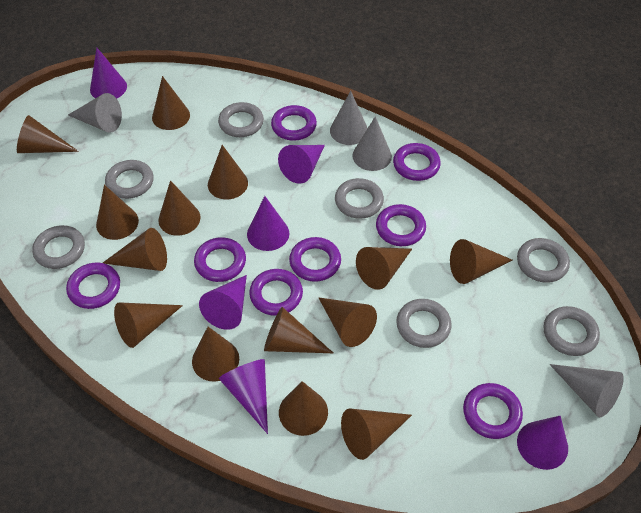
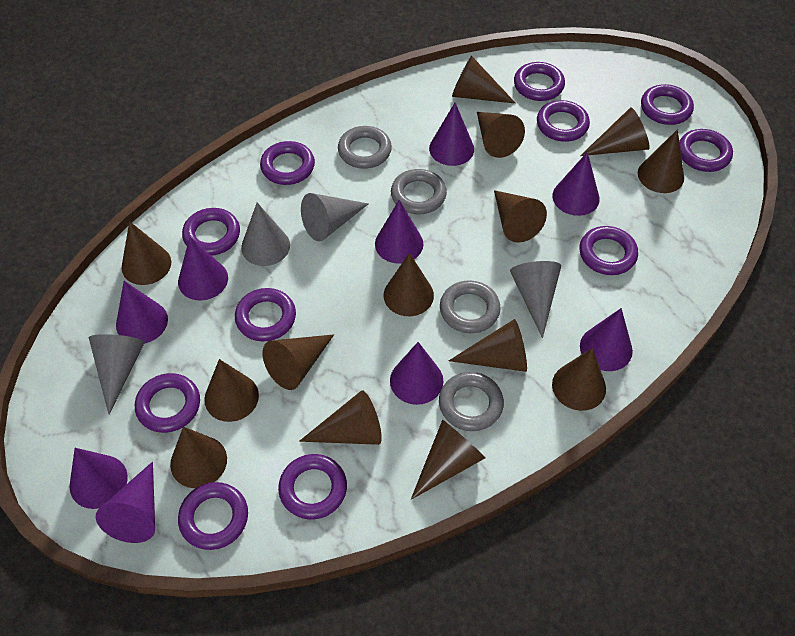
grey ring: [32,225,85,269] [105,160,154,199] [218,102,264,137] [335,178,384,219] [396,299,452,348] [517,238,570,283] [543,306,600,356] = 7 -> [338,126,392,169] [391,169,447,214] [439,372,504,431] [440,280,501,333] = 4
purple cone: [90,47,127,99] [199,275,247,330] [219,359,268,434] [247,196,289,251] [278,145,325,184] [517,416,568,470] = 6 -> [69,448,128,509] [96,462,155,543] [116,281,168,343] [178,237,228,301] [375,200,423,264] [390,342,444,405] [429,103,474,166] [553,152,600,216] [580,308,633,371] = 9
purple ring: [66,262,120,309] [194,237,246,282] [249,269,303,316] [271,105,317,141] [289,237,341,282] [376,204,426,246] [393,143,441,181] [463,383,523,439] = 8 -> [135,373,200,433] [178,482,248,550] [182,208,240,256] [235,288,296,341] [260,141,315,185] [278,454,347,519] [514,62,565,101] [537,100,590,142] [579,226,638,275] [641,84,694,125] [679,129,733,172] = 11

